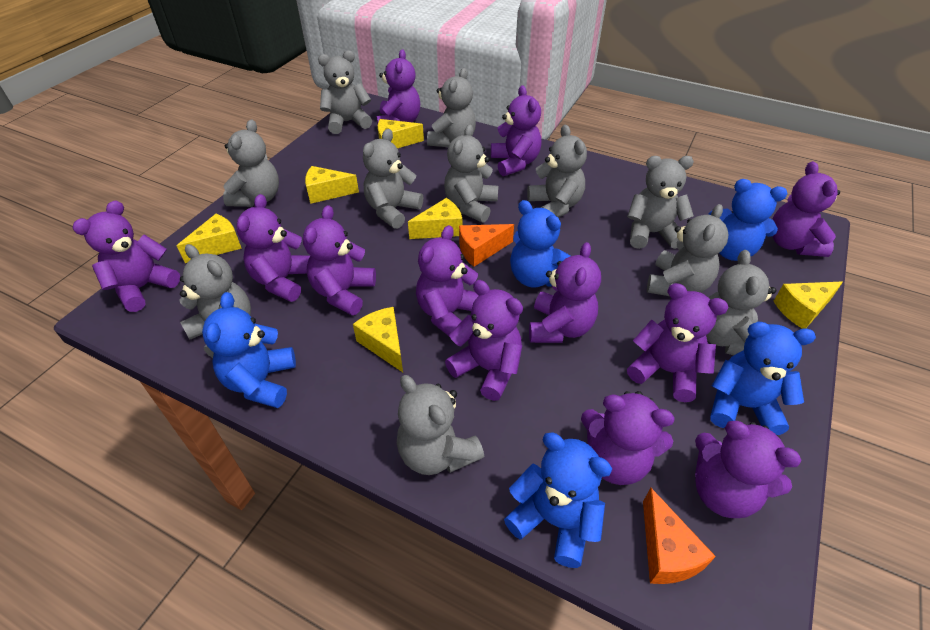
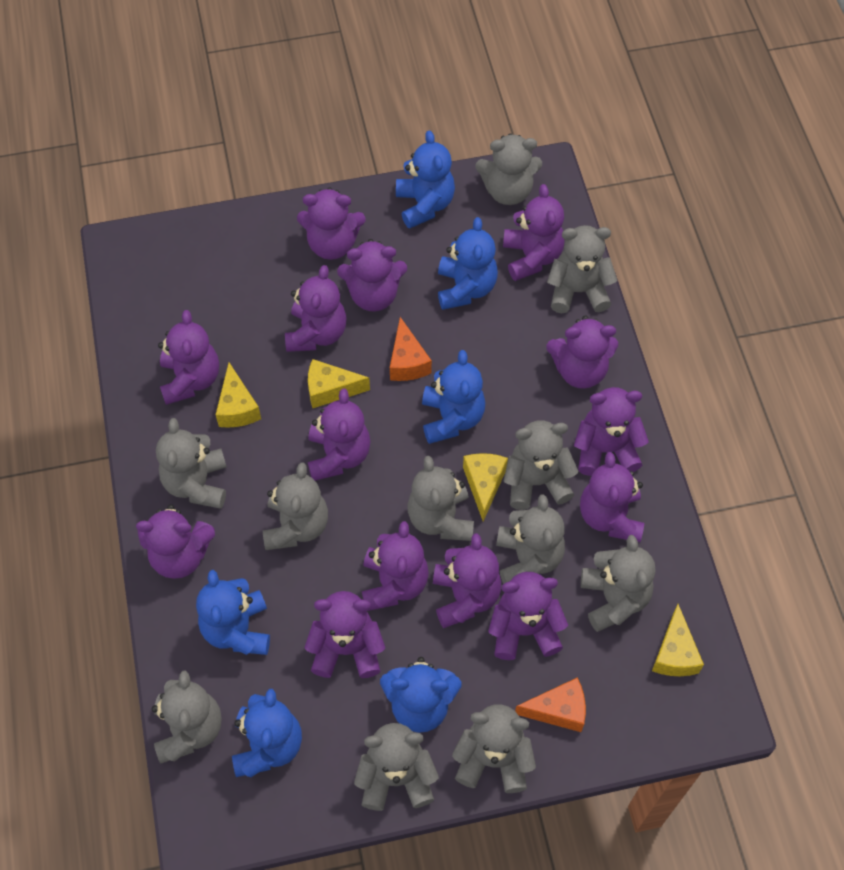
blue teddy bear: [202,292,296,408] [504,432,612,568] [510,200,571,288] [708,179,787,261] [710,322,816,435] = 5 -> [196,570,270,655] [232,689,302,777] [380,657,462,733] [396,130,455,229] [422,350,485,444] [438,217,498,310] = 6
purple teddy bear: [73,201,180,312] [236,194,310,302] [303,205,376,315] [377,49,420,124] [416,225,479,336] [445,280,523,401] [491,85,541,176] [529,242,601,343] [581,391,675,485] [627,283,728,402] [695,421,801,518] [772,161,840,257] = 12 -> [136,504,215,579] [158,310,219,405] [285,265,347,352] [297,187,365,260] [305,591,385,678] [308,388,370,481] [337,239,407,312] [362,521,429,611] [433,533,501,628] [488,572,568,660] [503,184,565,281] [546,315,618,389] [574,387,649,476] [580,452,644,542] = 14
yellow cheese: [177,214,242,263] [305,166,359,204] [353,307,403,372] [378,119,424,148] [408,198,462,239] [773,281,843,329] = 6 -> [216,363,261,428] [308,359,370,408] [463,453,508,521] [652,604,704,676] = 4

